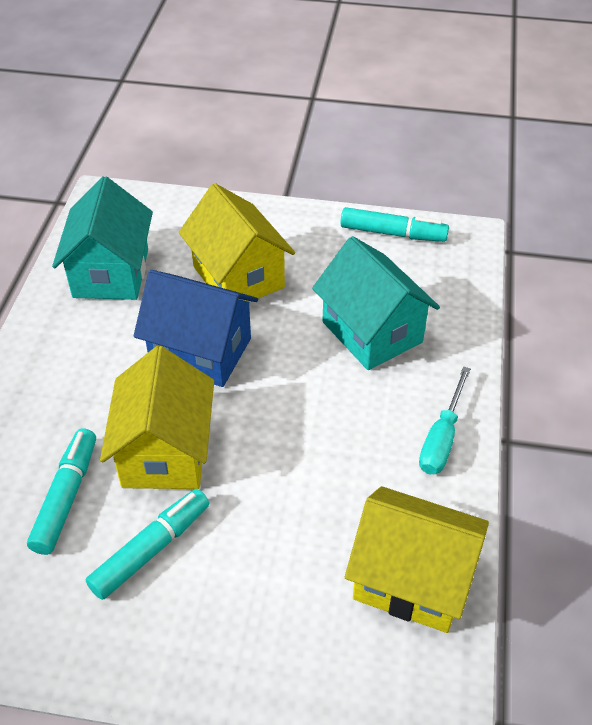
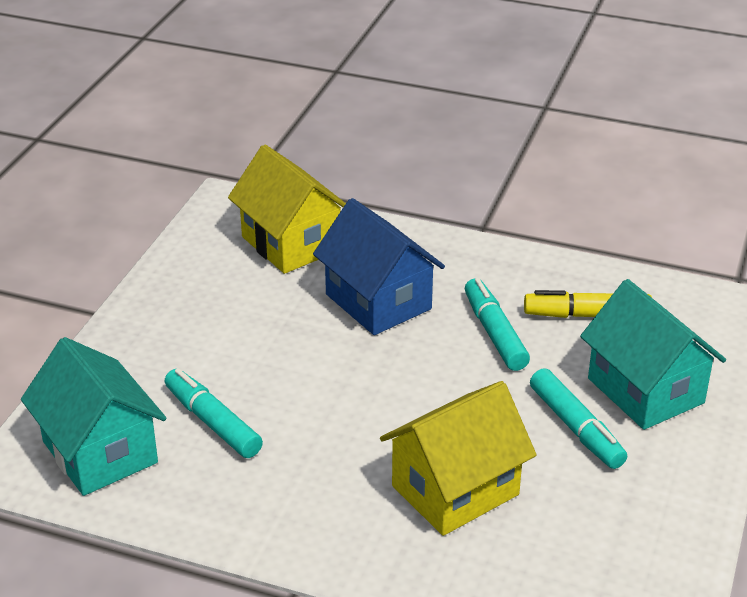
turquoise screwdriver: [419,367,471,474] = 1 -> none = 0
yellow house: [100,346,214,489] [179,183,295,302] [345,486,489,633] = 3 -> [228,145,346,274] [380,381,537,536] = 2
yellow marker: none = 0 -> [524,290,652,318] = 1

